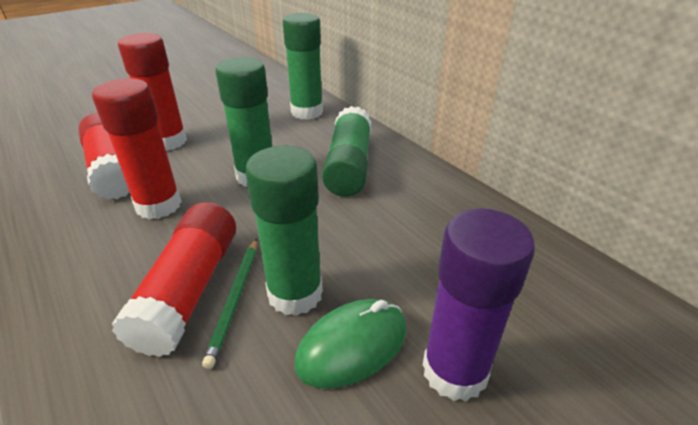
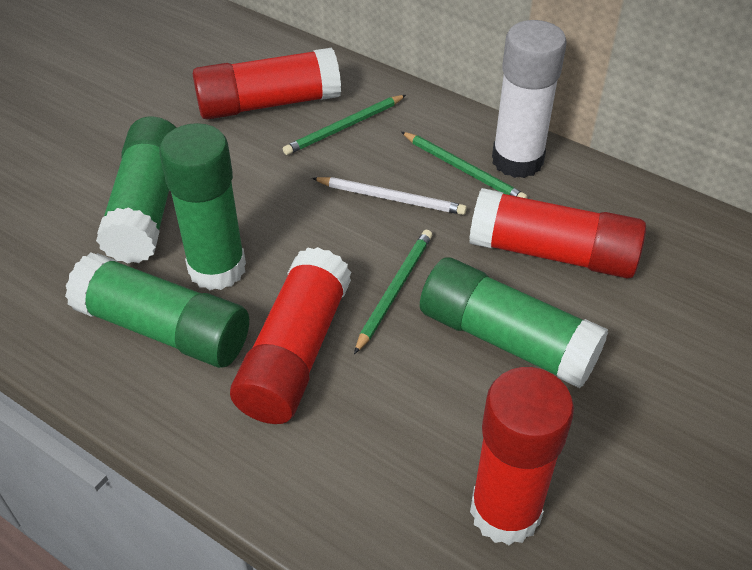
green mouse: [294,299,407,388] = 1 -> none = 0
green pencil: [202,239,257,369] = 1 -> [283,95,406,155] [354,230,432,354] [401,132,527,198] = 3
purple glue stick: [423,208,535,402] = 1 -> none = 0
white glue stick: none = 0 -> [492,20,567,178] = 1
white pencil: none = 0 -> [312,177,467,215] = 1

